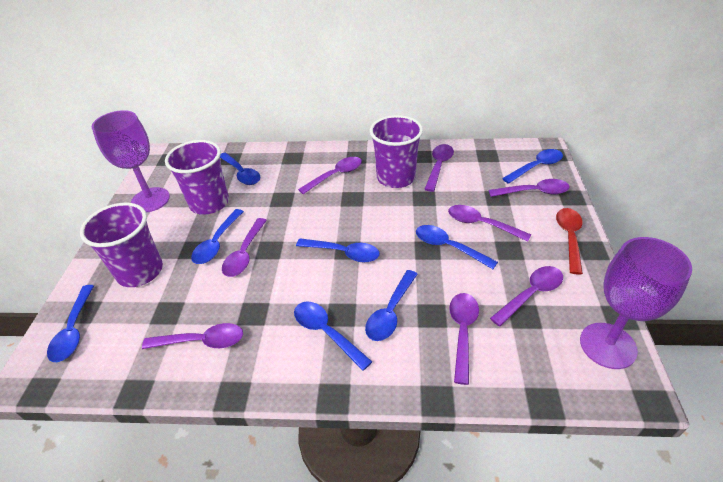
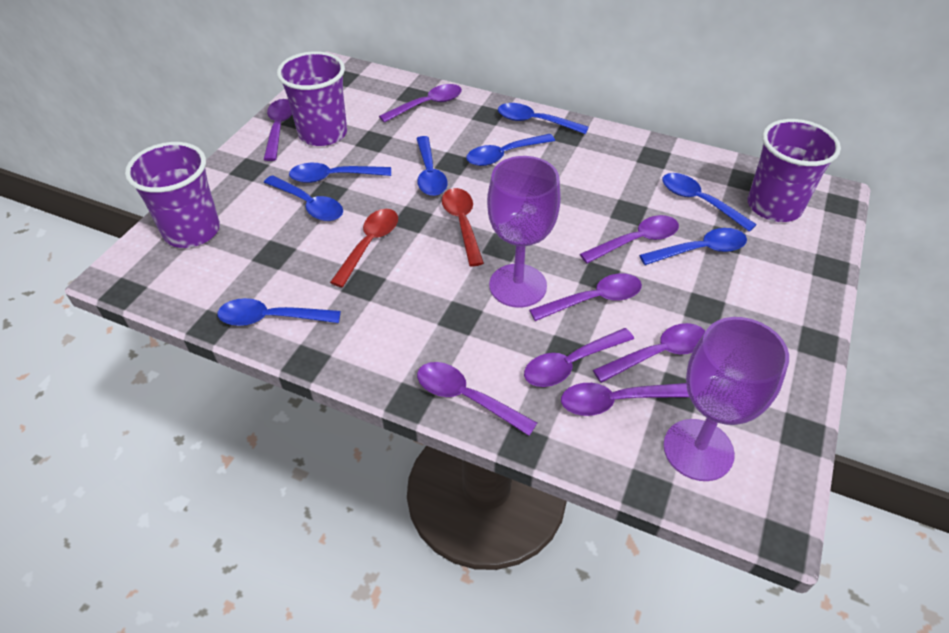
red spoon: [556,208,583,274] = 1 -> [330,209,398,287] [442,188,484,266] = 2

